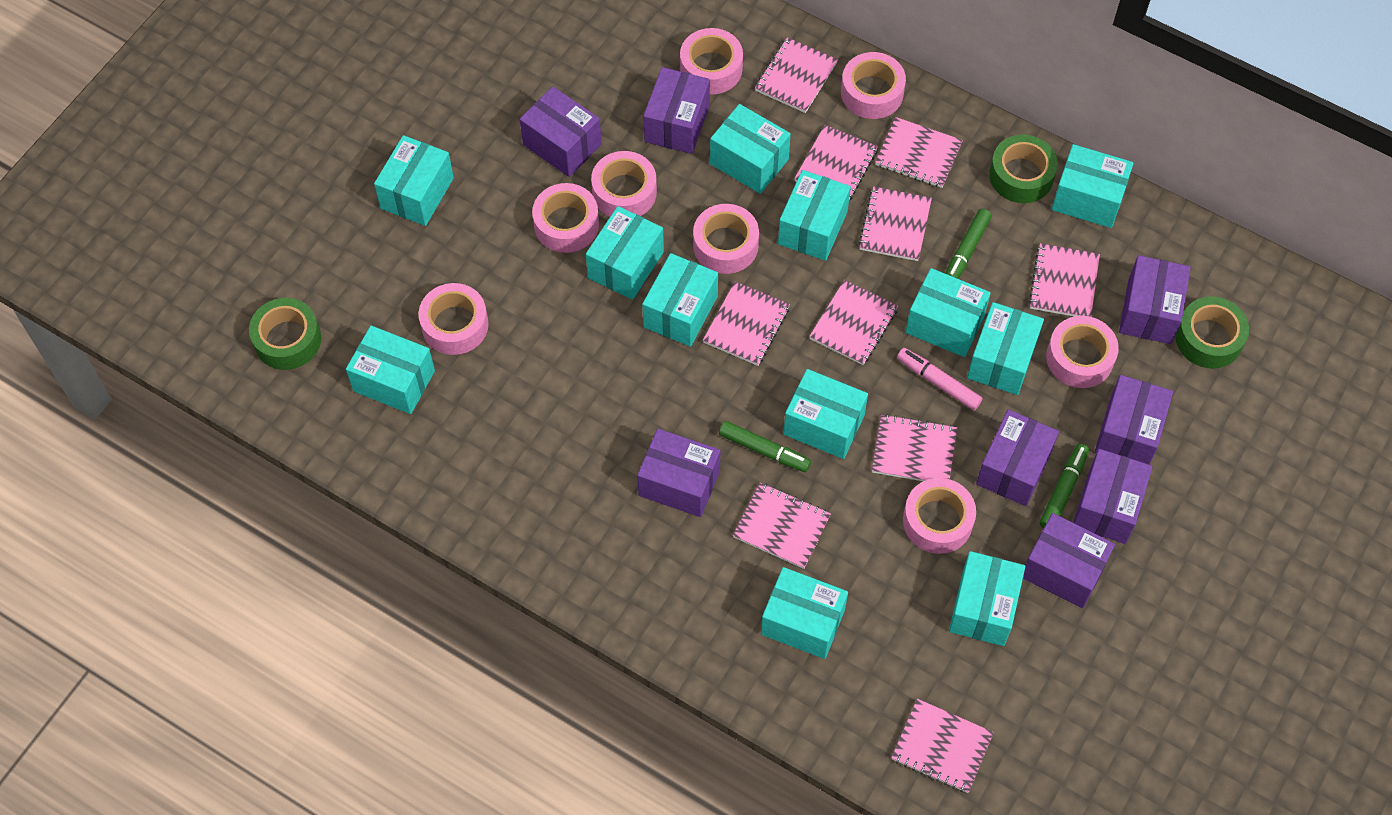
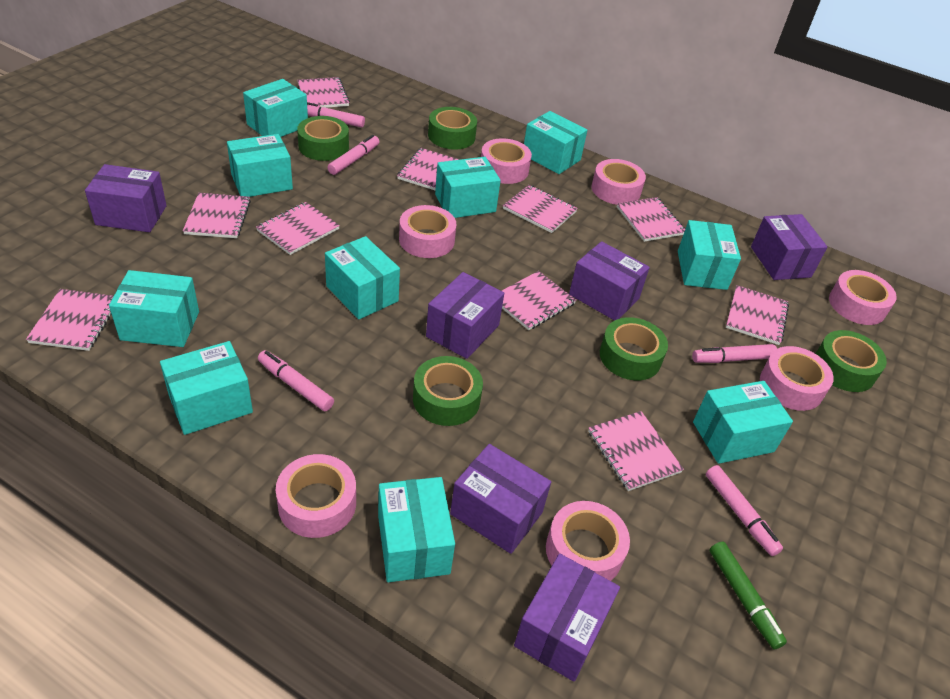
green marker: [719,421,811,472] [945,209,992,279] [1040,444,1089,528] = 3 -> [710,541,787,649] = 1
green tape: [249,298,321,370] [989,135,1058,203] [1176,296,1249,369] = 3 -> [297,116,349,161] [413,356,483,426] [428,107,477,150] [600,317,668,380] [816,330,887,392] = 5
pink marker: [897,348,982,410] = 1 -> [258,350,334,411] [307,102,365,128] [327,135,380,175] [692,344,777,363] [706,465,783,556] = 5
pink tape: [418,283,489,355] [532,183,599,253] [591,151,657,217] [680,28,743,95] [693,204,759,274] [841,52,906,119] [903,478,976,554] [1046,316,1119,388] = 8 -> [276,454,356,538] [399,205,456,258] [481,138,532,184] [546,501,630,581] [592,159,646,205] [760,346,834,411] [829,270,897,325] = 7
purple box: [520,86,602,177] [637,429,721,517] [643,67,710,154] [976,409,1059,506] [1023,513,1115,608] [1073,449,1153,544] [1095,375,1173,465] [1119,255,1191,344] = 8 -> [85,164,167,232] [426,272,504,359] [450,444,551,554] [514,554,620,682] [569,241,650,321] [751,214,827,280] = 6
turquoise box: [346,326,435,414] [374,135,454,226] [586,206,664,300] [642,253,718,347] [710,104,791,194] [761,567,848,659] [778,170,851,261] [783,369,868,459] [906,268,991,357] [949,551,1025,646] [967,302,1044,395] [1052,144,1134,228] = 12 -> [109,270,199,347] [160,341,253,435] [227,134,293,197] [243,79,308,137] [325,236,400,319] [378,477,455,582] [435,157,501,218] [524,111,587,174] [678,220,741,290] [693,381,793,464] = 10

